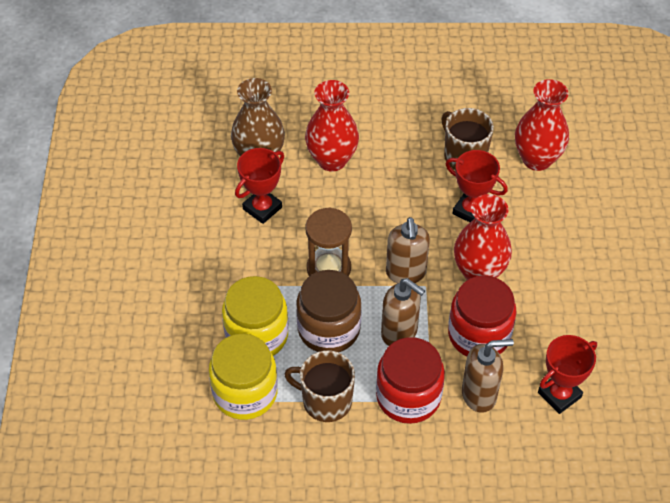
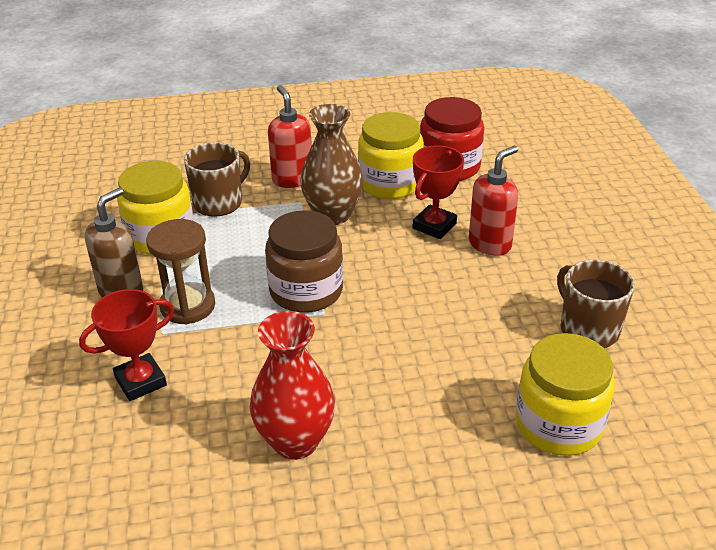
brown soap dispenser: [381,278,425,346] [386,217,430,283] [462,339,514,413] = 3 -> [85,188,143,298] = 1
red jar: [376,337,445,424] [448,275,516,356] = 2 -> [420,97,484,181] = 1
red soap dispenser: none = 0 -> [268,85,312,188] [469,146,518,256] = 2
red trophy: [235,148,284,224] [445,150,508,222] [538,335,597,414] = 3 -> [79,289,174,401] [413,145,464,239] = 2
red vase: [305,80,359,171] [454,194,512,280] [515,79,569,171] = 3 -> [250,311,335,460] = 1
yellow jar: [209,334,278,420] [222,276,288,356] = 2 -> [117,161,194,255] [358,112,424,199] [515,333,615,456] = 3

